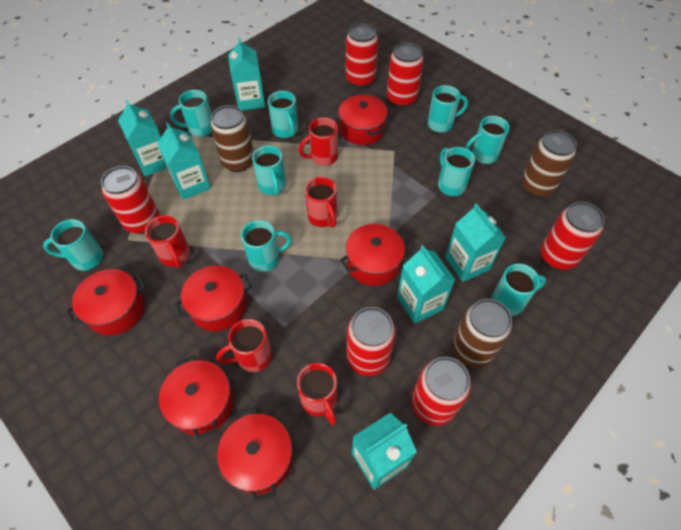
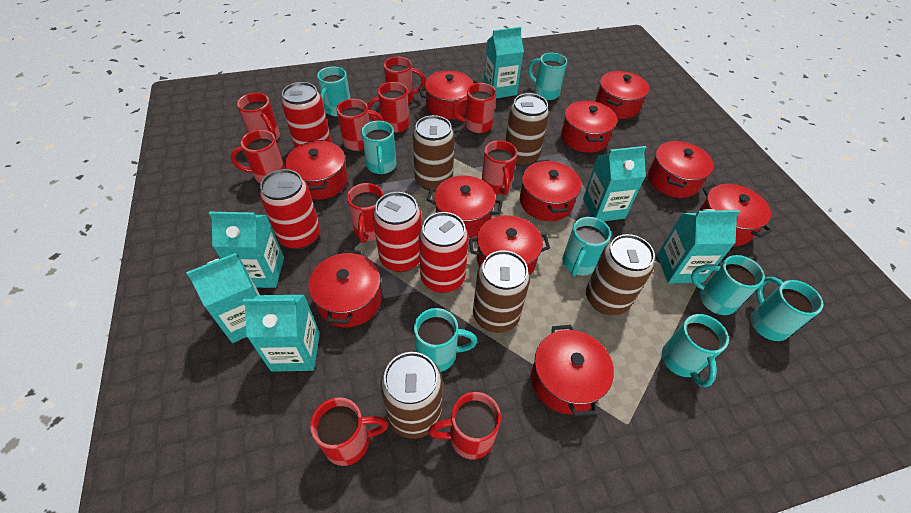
brown can: [210,105,254,172] [452,299,512,368] [521,130,577,198] = 3 -> [380,352,443,439] [413,115,455,191] [473,250,530,333] [505,93,549,167] [586,234,655,315] = 5
red can: [101,166,159,234] [346,23,378,88] [346,307,396,376] [387,42,424,107] [411,357,471,426] [541,202,605,270] = 6 -> [260,169,320,249] [281,82,331,148] [373,192,422,272] [419,212,469,293] = 4
red mug: [145,215,190,268] [216,319,272,372] [297,363,337,425] [299,117,338,166] [305,177,337,228] = 5 -> [231,130,285,183] [237,93,280,140] [310,397,389,466] [336,99,384,151] [347,183,383,243] [367,82,409,133] [384,57,425,103] [428,392,501,459] [453,83,496,133] [482,140,517,195] = 10
red pot: [66,269,146,335] [159,355,234,439] [174,266,252,331] [217,406,293,503] [338,95,388,145] [340,224,409,286] = 6 -> [286,140,348,200] [308,250,382,328] [418,71,477,120] [427,175,503,238] [469,215,550,275] [520,160,581,221] [531,325,614,417] [561,101,617,153] [595,71,649,119] [648,141,714,198] [699,183,772,246] = 11
turquoise mug: [43,219,103,271] [170,90,212,137] [241,220,292,272] [252,146,286,195] [268,91,298,138] [427,85,468,133] [438,147,475,196] [465,116,510,164] [492,264,546,316] = 9 -> [317,66,351,117] [361,121,397,174] [414,308,478,372] [528,53,567,100] [563,217,611,276] [662,314,729,387] [691,255,765,315] [750,277,824,341] = 8

